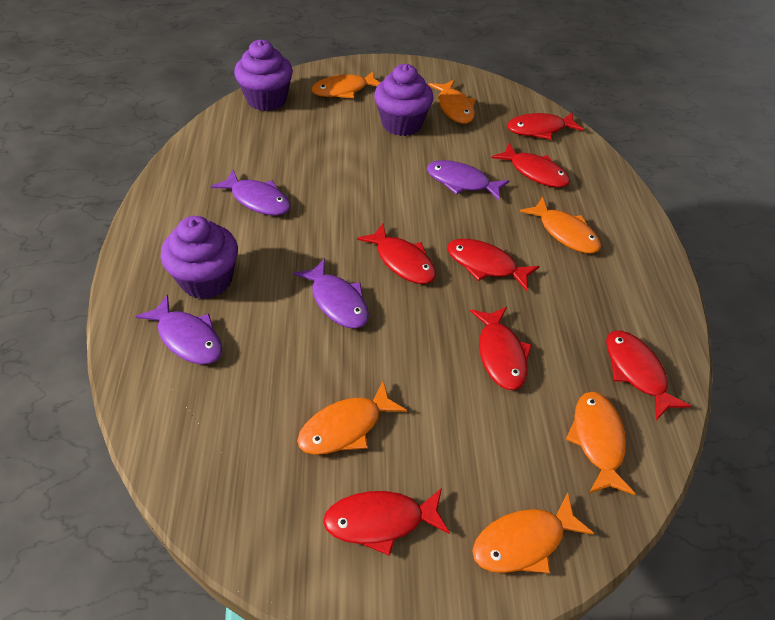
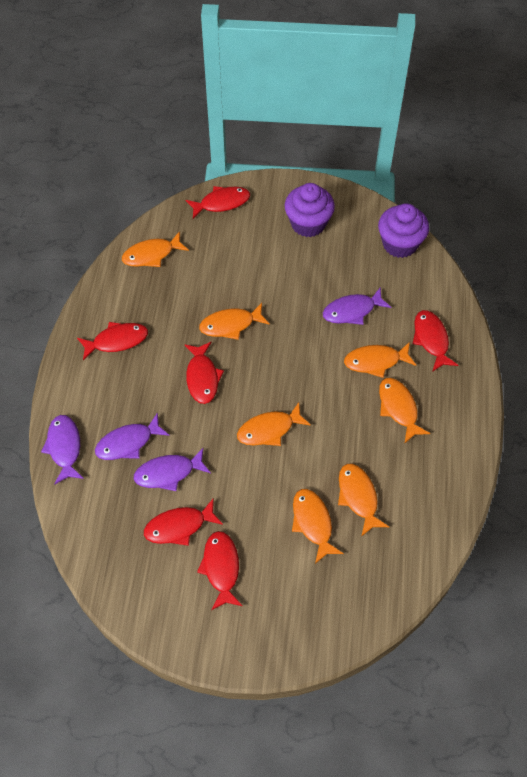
orange fish: [297,381,407,455] [311,71,380,98] [428,80,475,124] [472,492,595,574] [520,197,601,253] [566,392,635,495] = 6 -> [122,231,189,267] [199,303,270,340] [237,402,311,446] [292,489,344,564] [338,464,389,537] [344,342,416,378] [379,378,430,444] = 7
purple cupcake: [161,216,238,299] [234,40,293,111] [374,64,433,136] = 3 -> [285,183,335,237] [378,203,429,258] = 2
red fish: [323,488,450,556] [357,224,436,284] [447,239,540,291] [470,307,532,390] [491,143,570,188] [507,112,584,140] [606,331,691,420] = 7 -> [77,322,148,361] [144,498,223,546] [184,341,224,404] [186,186,250,219] [197,531,242,610] [413,310,458,372] = 6

